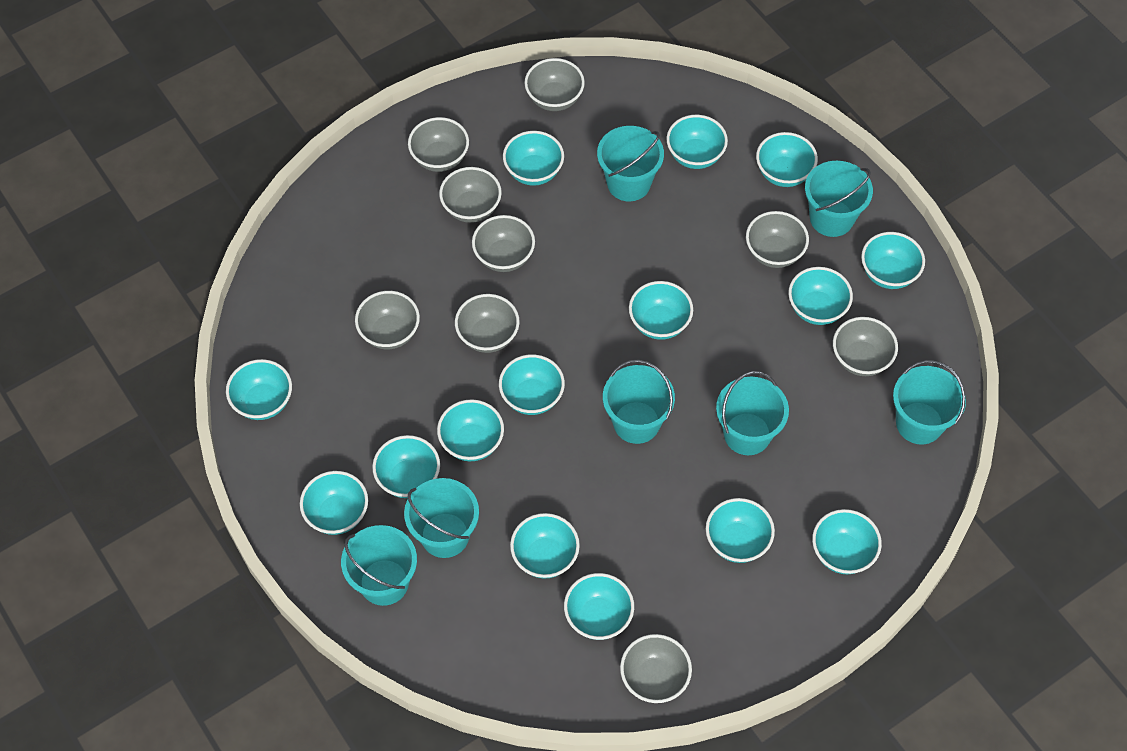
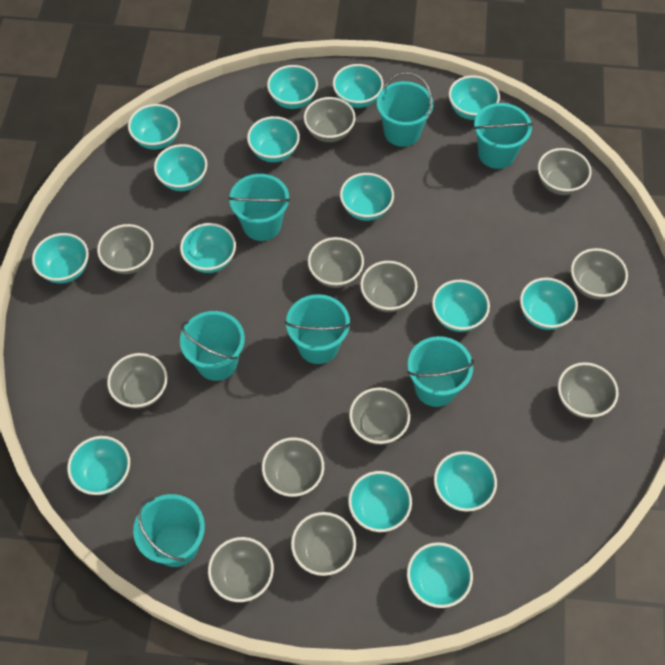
grey bowl: [355,291,420,349] [408,117,469,172] [439,167,502,223] [455,294,520,353] [472,215,535,272] [525,58,585,111] [620,634,692,703] [746,211,809,268] [833,317,898,376] = 9 -> [97,224,153,274] [107,353,168,409] [208,537,274,602] [262,437,324,497] [291,512,356,576] [304,97,356,142] [308,237,364,288] [349,387,410,445] [360,261,418,312] [538,148,592,195] [558,362,618,419] [571,248,628,299] = 12

